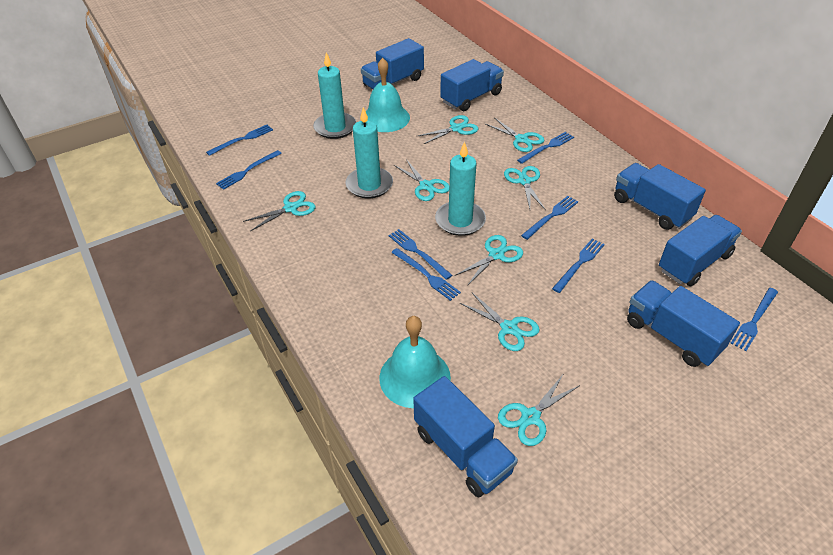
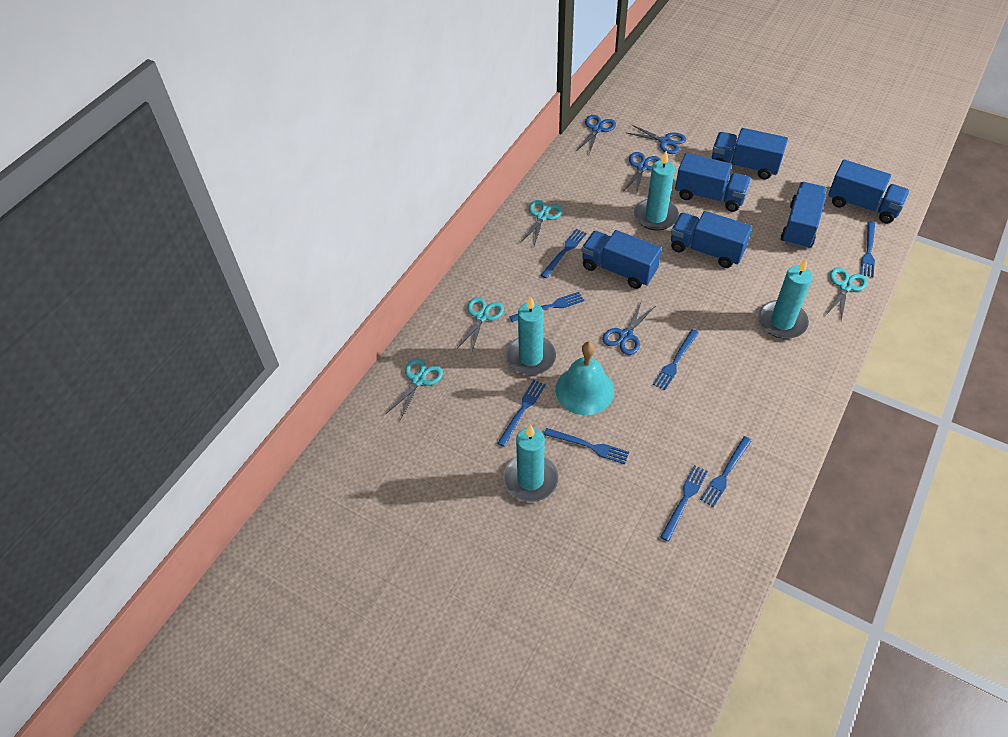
blue scissors: none = 0 -> [577,115,616,154] [602,300,654,355] [624,152,661,192] [627,124,686,154] = 4
turquoise bell: [366,58,410,132] [379,316,451,408] = 2 -> [555,342,614,415] = 1
turquoise candle: [313,52,357,139] [345,107,393,198] [435,141,486,236] = 3 -> [503,425,558,502] [506,296,556,375] [634,151,679,231] [758,259,813,339] = 4
turquoise scissors: [243,191,316,231] [394,159,449,201] [416,115,478,144] [454,235,523,286] [460,293,540,351] [485,118,544,152] [498,375,580,446] [504,166,546,210] = 8 -> [386,359,443,421] [457,297,504,351] [520,200,563,246] [826,268,868,321] = 4

